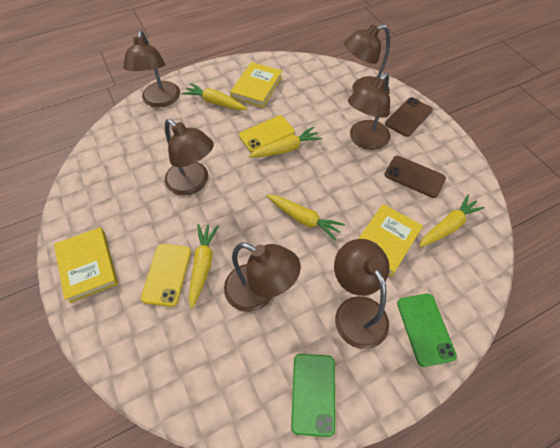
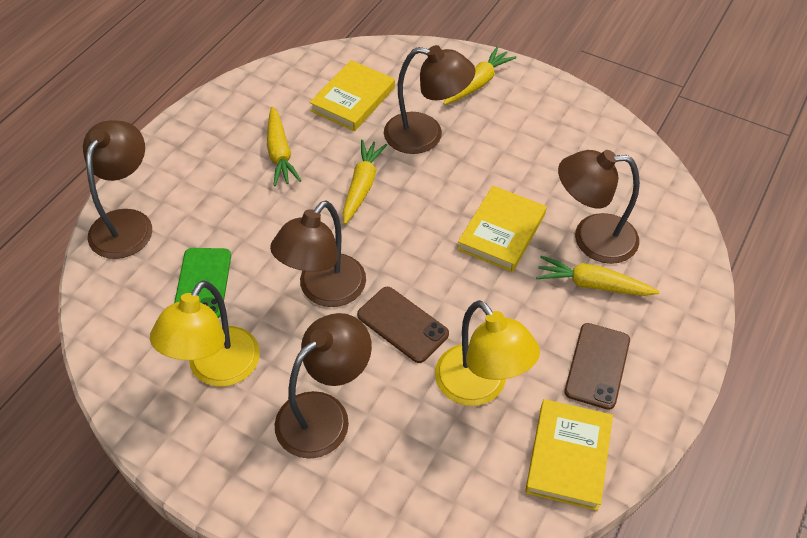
brown lamp: [123,31,180,107] [165,119,214,196] [224,242,301,312] [334,239,390,349] [344,24,390,94] [348,73,391,150] = 6 -> [83,120,152,259] [270,200,366,307] [274,313,372,459] [384,45,475,154] [558,150,640,264] = 5
green phone: [291,354,335,437] [397,294,457,367] = 2 -> [174,248,231,318] = 1
yellow carrot: [182,83,247,110] [189,224,219,309] [249,126,322,157] [266,194,345,241] [419,194,485,247] = 5 -> [267,107,301,186] [343,140,387,224] [443,47,516,105] [536,256,660,296] = 4
yellow lamp: none = 0 -> [150,280,260,386] [435,300,540,406] = 2
yellow phone: [141,244,191,307] [239,115,295,153] = 2 -> none = 0

